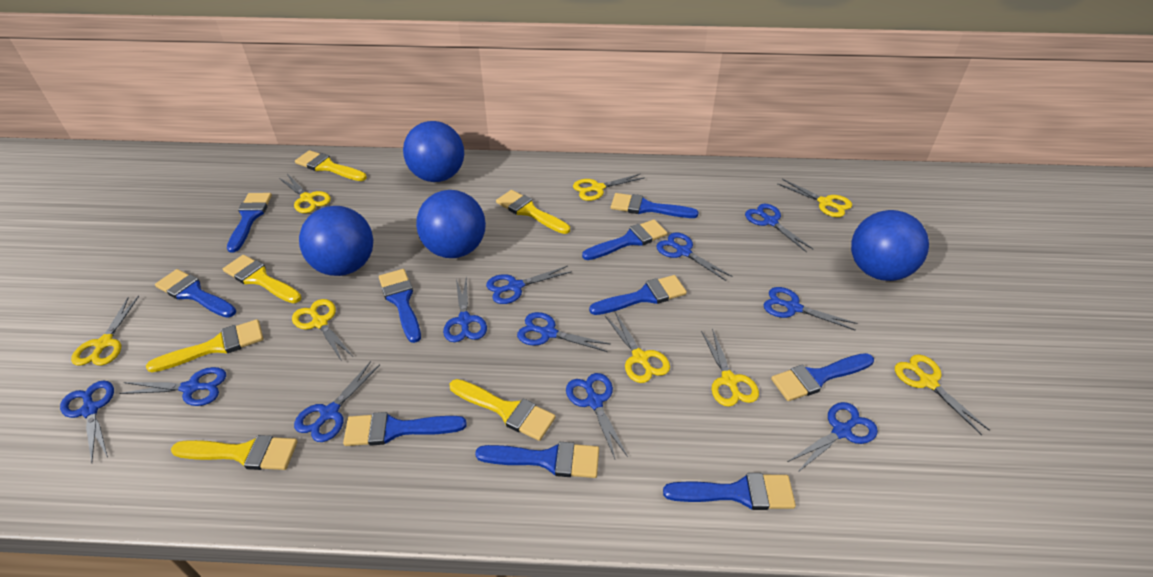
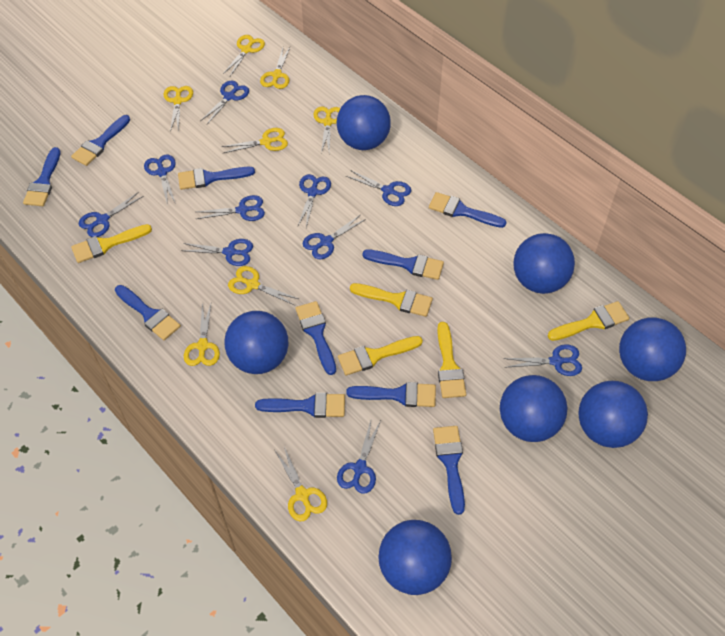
blue ball: [299,206,373,276] [403,121,464,182] [416,190,486,258] [851,210,929,281] = 4 -> [224,311,288,374] [337,95,391,150] [378,520,452,595] [500,375,567,442] [513,233,575,294] [578,381,648,448] [619,317,686,381] = 7
blue scissors: [60,380,114,463] [119,367,226,406] [294,361,380,442] [443,276,487,342] [486,266,572,304] [517,312,610,352] [566,373,628,459] [656,233,732,281] [745,204,814,252] [763,287,857,331] [788,402,878,473] = 11 -> [79,192,143,237] [144,155,176,206] [181,239,253,266] [196,195,265,221] [200,81,249,124] [298,174,331,227] [303,215,366,259] [337,421,381,494] [346,170,411,206] [504,344,582,376] = 10
yellow brush: [146,319,263,373] [171,435,298,470] [223,255,302,303] [295,150,367,181] [450,379,556,441] [496,190,570,234] = 6 -> [71,224,152,263] [338,336,423,376] [350,283,433,317] [437,322,466,398] [547,301,630,341] = 5

